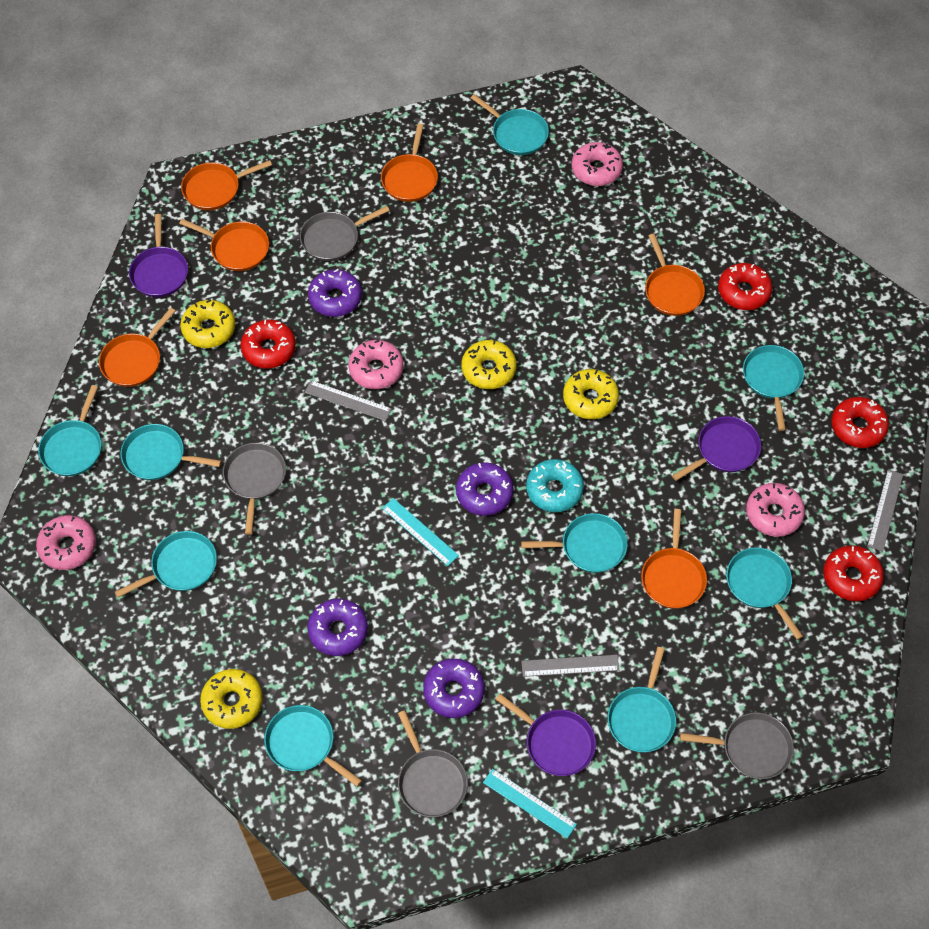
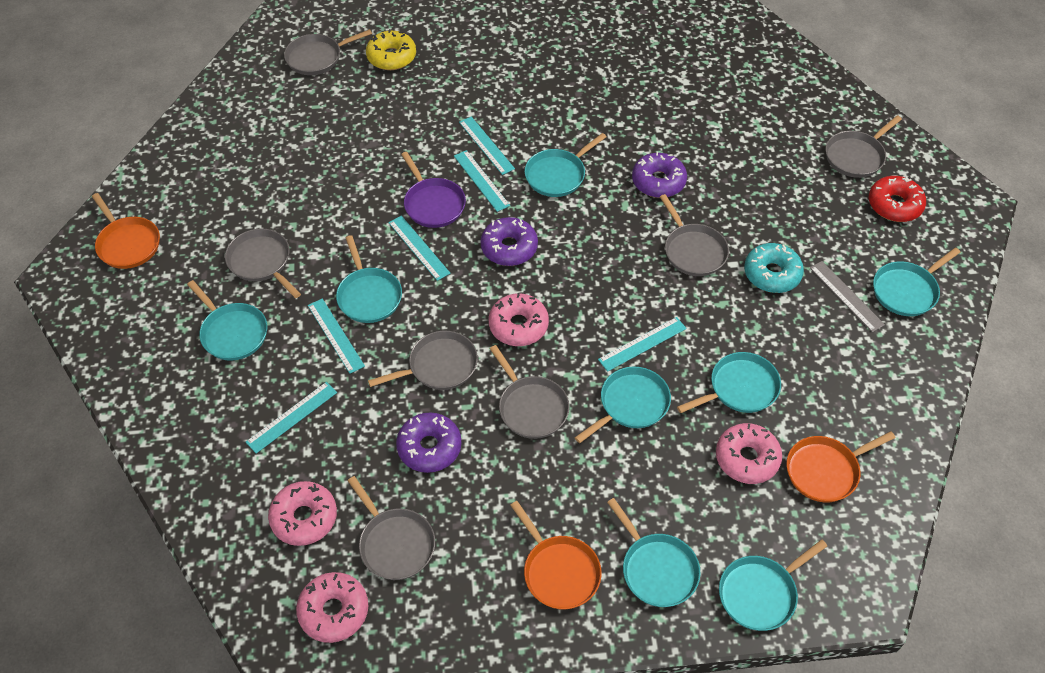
grey pan: [223,443,286,535] [300,206,390,261] [398,710,468,817] [680,713,794,779] = 4 -> [225,229,301,298] [284,29,372,75] [348,476,435,580] [368,331,478,390] [490,345,570,439] [660,194,729,276] [826,115,902,178] = 7
grey ruler: [305,380,392,421] [521,655,619,677] [867,470,903,552] = 3 -> [810,261,885,332] = 1
orange pan: [99,307,175,387] [179,219,269,271] [181,160,272,210] [381,124,438,202] [641,509,707,609] [645,233,705,316] = 6 -> [92,193,160,269] [510,501,602,609] [786,431,896,502] = 3
purple donut: [308,269,362,317] [308,599,368,656] [423,659,485,718] [456,462,514,516] = 4 -> [396,412,462,473] [480,217,538,266] [632,152,687,198] = 3
purple pan: [129,214,188,297] [495,694,596,776] [672,416,761,481] = 3 -> [401,152,466,228] = 1
red donut: [241,320,296,369] [718,263,772,310] [823,546,884,601] [832,397,889,448] = 4 -> [869,176,926,222] = 1
turquoise pan: [38,385,102,476] [115,531,217,598] [120,424,221,480] [264,705,362,787] [471,94,549,155] [521,513,628,573] [608,647,676,752] [726,547,803,640] [743,345,804,431] = 9 -> [187,280,267,361] [336,235,402,323] [525,133,607,197] [575,367,671,443] [607,498,700,607] [677,352,781,413] [719,539,827,631] [873,248,960,316] = 8
turquoise ruler: [382,498,459,566] [483,769,577,838] = 2 -> [246,382,337,454] [308,298,365,374] [388,216,451,281] [454,150,510,212] [459,116,515,175] [598,317,687,372] = 6
yellow donut: [180,300,235,348] [200,669,263,729] [462,340,517,389] [563,369,619,419] = 4 -> [366,29,416,70] = 1

